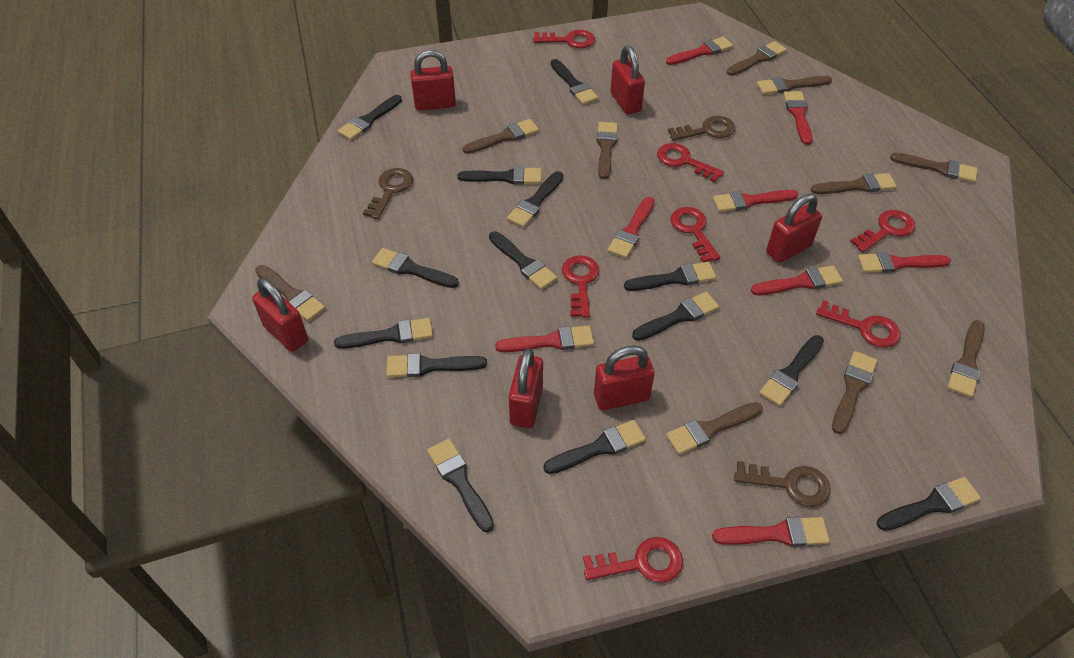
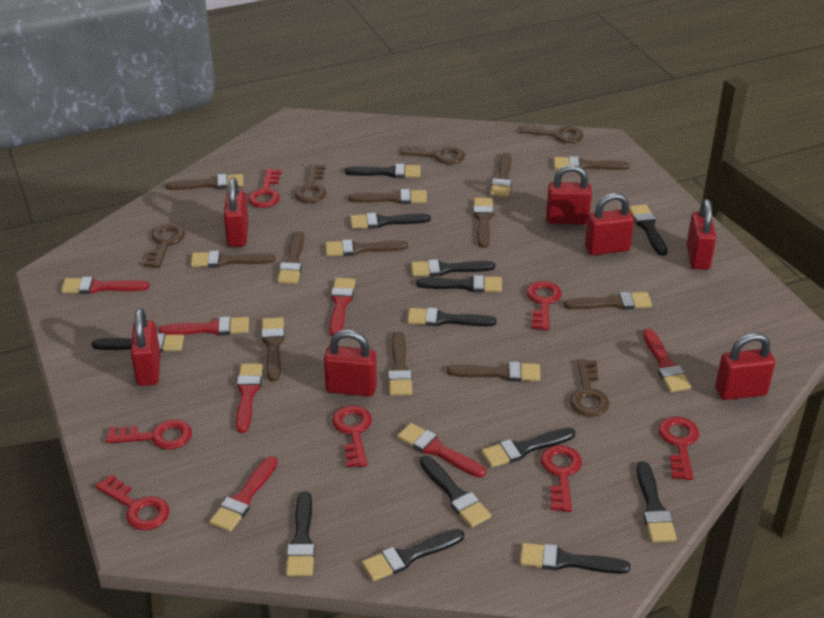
black brush: [334,318,433,349] [338,95,402,140] [372,248,459,288] [386,353,487,377] [427,439,494,532] [458,166,541,185] [489,231,557,290] [507,171,563,227] [543,420,646,474] [551,59,598,105] [624,262,716,291] [632,292,719,341] [759,335,824,406] [877,477,981,531] = 14 -> [92,333,184,352] [286,492,315,576] [345,164,421,178] [350,213,431,229] [362,529,464,581] [407,308,496,326] [411,259,495,277] [416,275,502,293] [420,456,491,528] [482,428,576,468] [520,543,630,574] [629,204,667,256] [637,461,677,542] = 13
brown brush: [255,265,325,321] [462,119,539,154] [597,122,618,179] [666,402,763,455] [727,41,787,76] [757,76,832,94] [811,173,897,194] [832,351,877,434] [890,153,977,183] [947,320,985,398] = 10 -> [166,174,243,190] [191,251,275,268] [261,317,285,381] [277,231,304,284] [325,239,408,256] [348,189,427,204] [388,331,412,395] [447,362,540,382] [473,197,494,248] [490,153,512,197] [554,156,630,170] [564,291,652,310] = 12
brown key: [363,168,413,219] [668,116,735,141] [734,461,831,507] = 3 -> [144,224,185,268] [295,164,326,203] [401,145,465,164] [521,124,583,143] [570,359,609,417] = 5
red brush: [495,326,594,352] [607,197,654,258] [666,37,733,65] [712,517,830,547] [713,190,798,212] [751,265,843,295] [783,91,813,145] [858,252,951,273] = 8 -> [61,277,149,294] [159,316,249,335] [209,456,278,532] [236,364,263,433] [329,278,355,336] [397,423,486,478] [643,329,691,392] = 7
red padlock: [252,278,308,352] [410,50,456,111] [509,348,543,428] [594,345,655,410] [611,46,645,115] [766,194,822,263] = 6 -> [130,308,161,386] [224,178,249,247] [324,330,377,396] [546,165,592,225] [585,193,634,255] [686,199,716,270] [715,333,775,400] = 7

